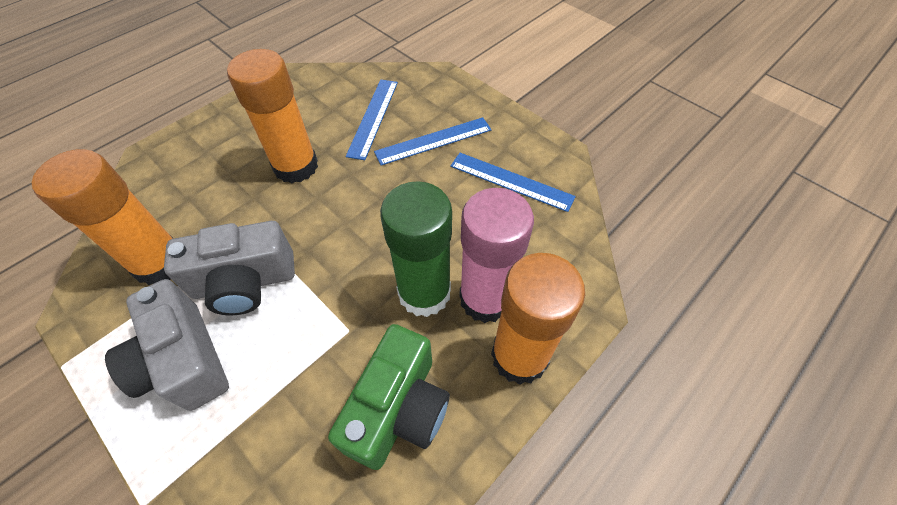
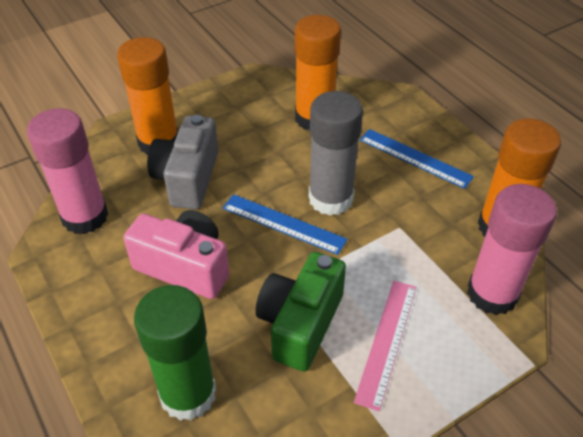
blue ruler: [346,80,398,160] [374,117,491,166] [450,153,576,212] = 3 -> [223,194,348,255] [359,129,474,189] = 2
grey camera: [105,279,229,411] [164,221,295,315] = 2 -> [147,115,218,210] = 1
grey glue stick: none = 0 -> [309,91,363,216] = 1
pink camera: none = 0 -> [123,210,229,299] = 1
pink glue stick: [459,188,534,323] = 1 -> [27,108,109,234] [467,184,557,315] = 2
pink ruler: none = 0 -> [354,281,417,412] = 1

